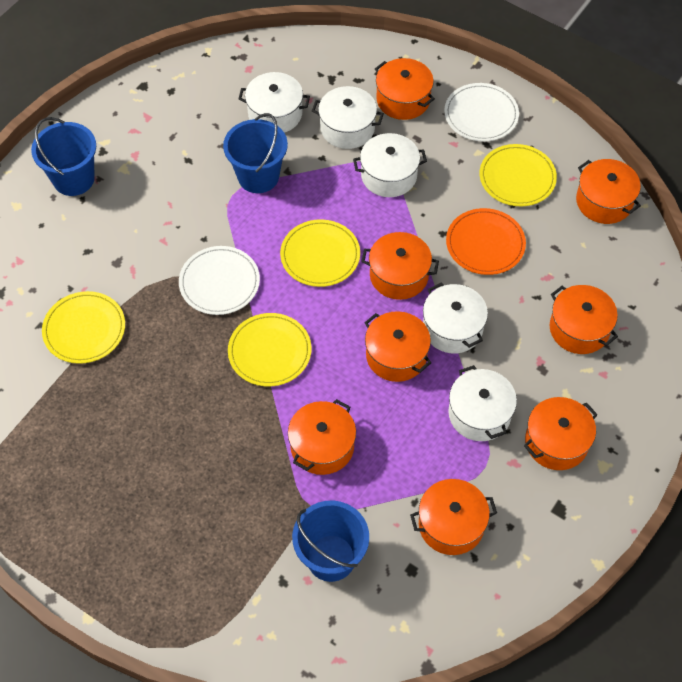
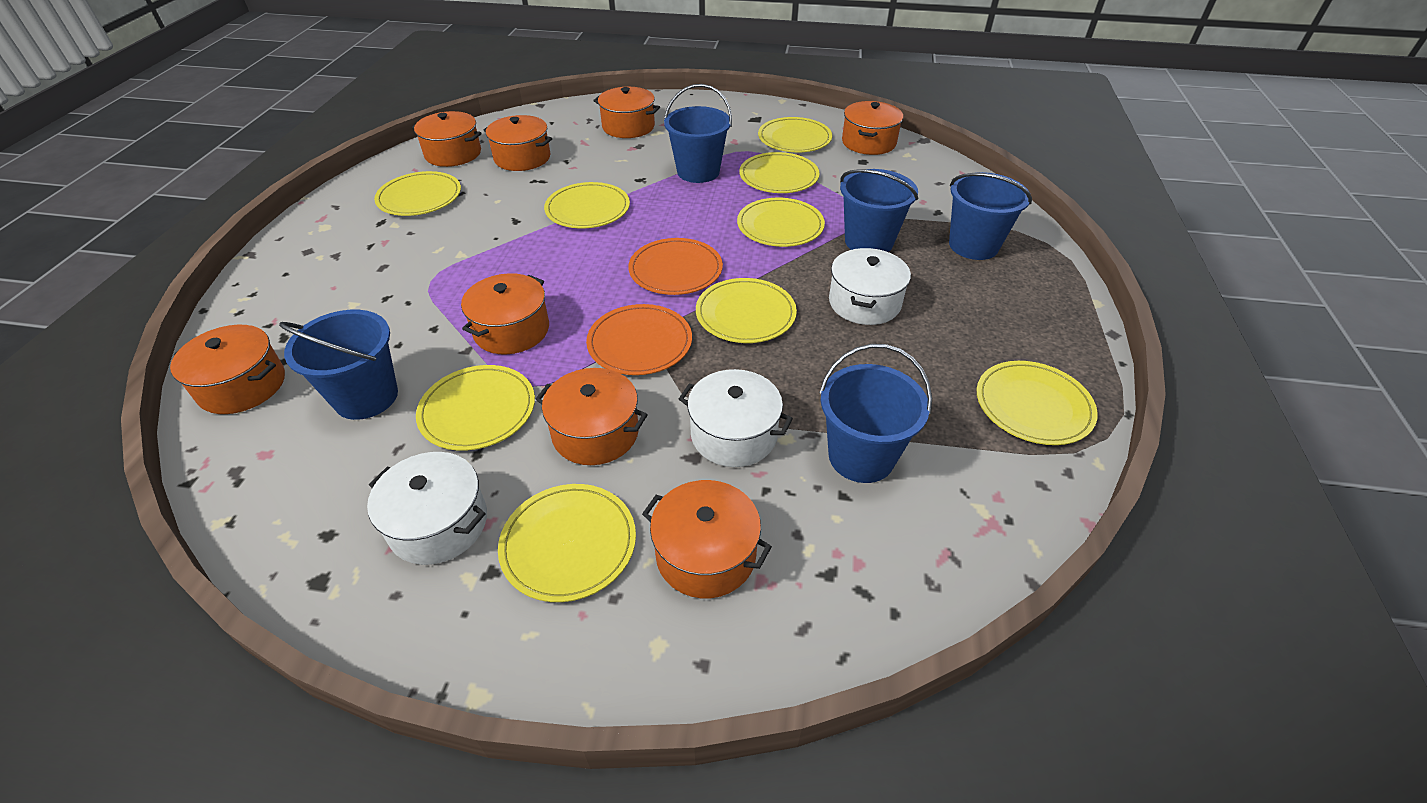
blue bucket: [31,117,96,196] [223,113,288,193] [292,501,369,582] = 3 -> [279,310,398,420] [664,84,732,183] [819,344,932,483] [840,169,918,252] [949,172,1032,260] = 5
orange plate: [446,208,526,275] = 1 -> [586,304,692,375] [628,238,723,295] = 2
white plate: [179,246,260,315] [444,83,519,141] = 2 -> none = 0
white pot: [238,72,310,133] [312,86,384,149] [353,133,427,197] [423,283,488,354] [448,365,517,441] = 5 -> [367,452,487,565] [679,369,793,467] [829,248,911,325] = 3
yellow plate: [42,291,125,364] [228,313,312,387] [280,219,360,287] [480,144,557,206] = 4 -> [374,171,461,216] [416,365,535,451] [498,484,636,602] [544,182,630,228] [696,278,797,343] [737,198,825,247] [739,152,819,193] [758,117,832,152] [977,361,1098,445] = 9

